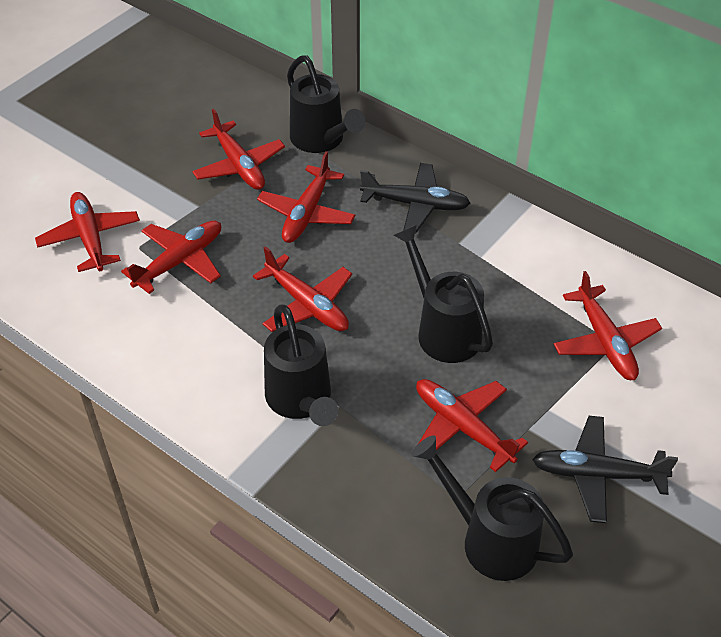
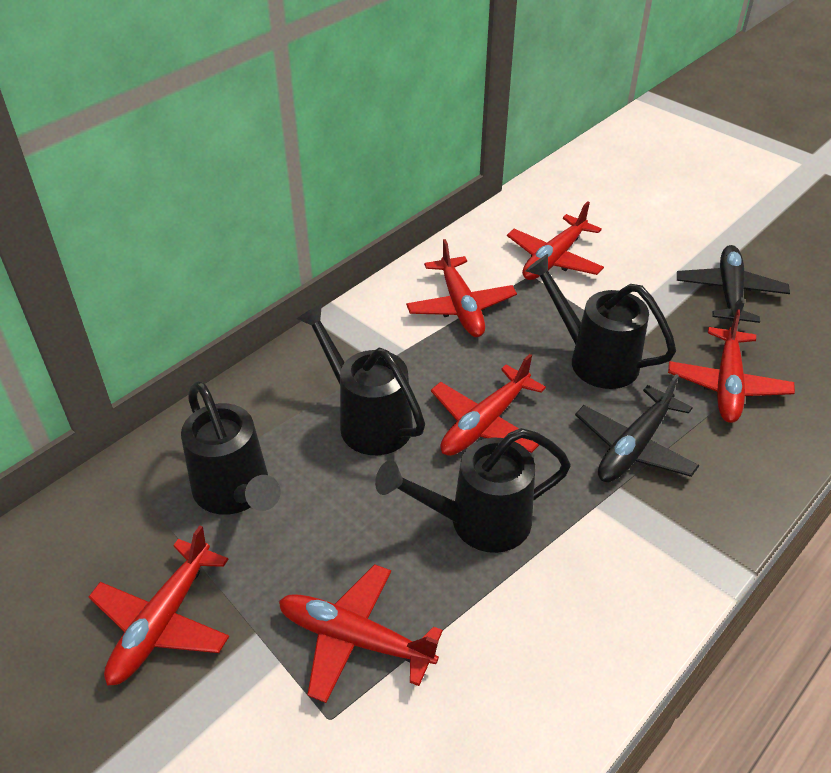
red plane: [35,192,140,272] [121,221,221,294] [192,109,285,190] [253,246,352,332] [257,151,356,243] [416,379,528,472] [554,271,662,380] = 7 -> [89,525,229,686] [279,564,443,703] [406,239,517,337] [431,354,546,456] [507,201,604,280] [668,309,795,423] = 6

